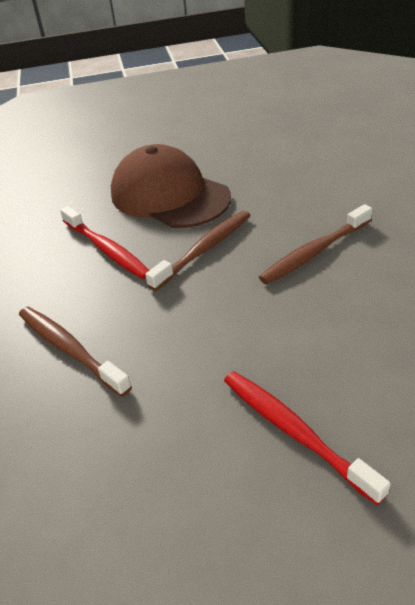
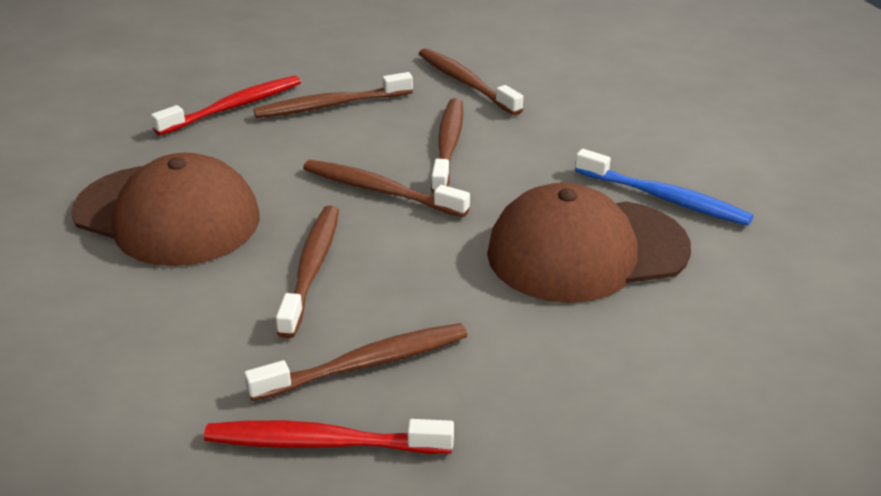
blue toothbrush: none = 0 -> [575,149,753,226] = 1
brown cap: [111,144,231,228] = 1 -> [71,153,260,266] [487,182,691,303] = 2
brown toothbrush: [19,307,132,397] [145,211,251,291] [259,204,372,284] = 3 -> [244,323,467,401] [253,72,413,118] [276,206,339,338] [303,160,470,217] [419,48,523,115] [431,98,463,193] = 6

